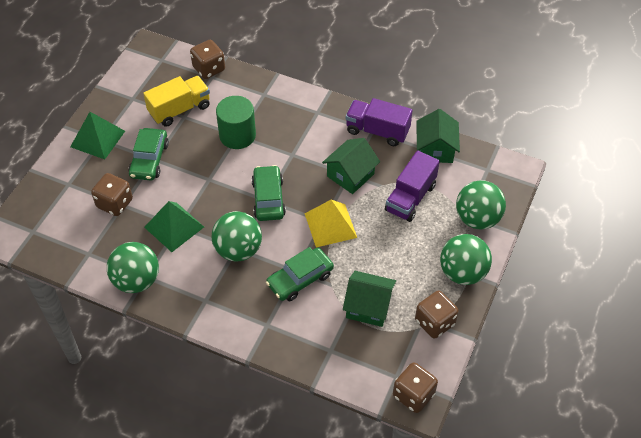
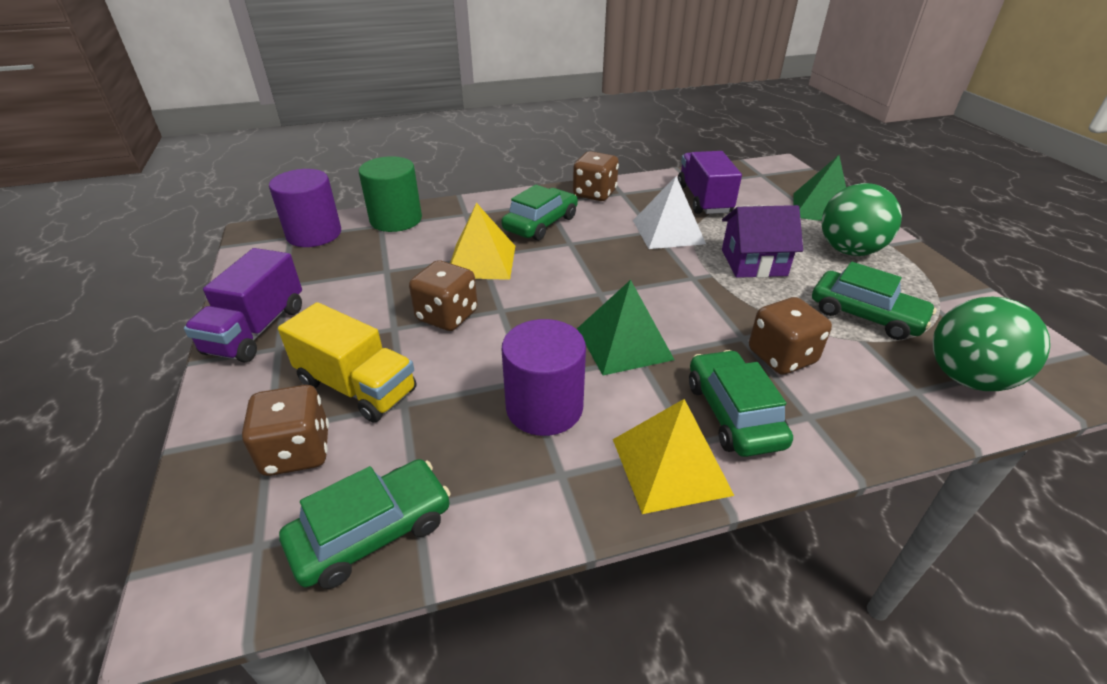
green ball: [107,242,159,293] [212,211,262,262] [440,234,492,285] [456,180,506,229] = 4 -> [822,183,902,256] [932,297,1050,391] = 2
green car: [128,128,169,181] [252,165,286,221] [266,247,334,301] = 3 -> [279,459,451,589] [501,185,578,241] [689,350,793,457] [812,262,937,340] = 4
green house: [322,138,380,194] [343,271,396,327] [417,109,460,163] = 3 -> none = 0
purple cylinder: none = 0 -> [269,169,341,247] [501,319,586,436] = 2
purple house: none = 0 -> [722,205,803,278] = 1
white pyramid: none = 0 -> [633,176,706,249] = 1
yellow pyramid: [305,200,357,247] = 1 -> [450,203,515,280] [613,399,734,514] = 2

